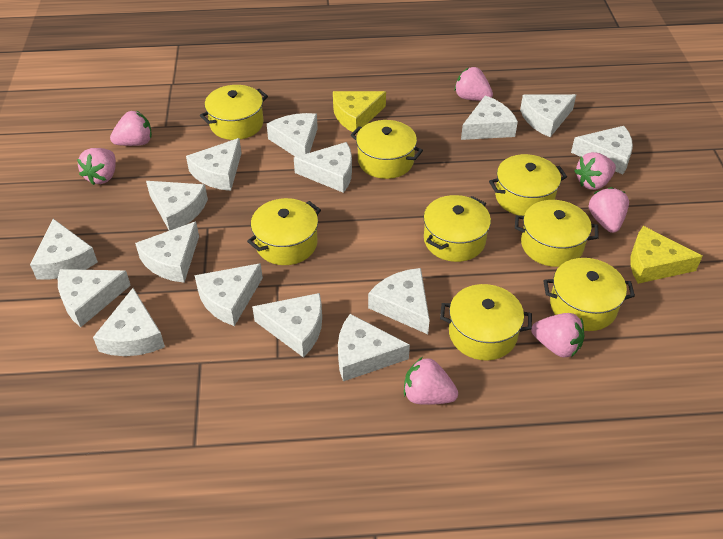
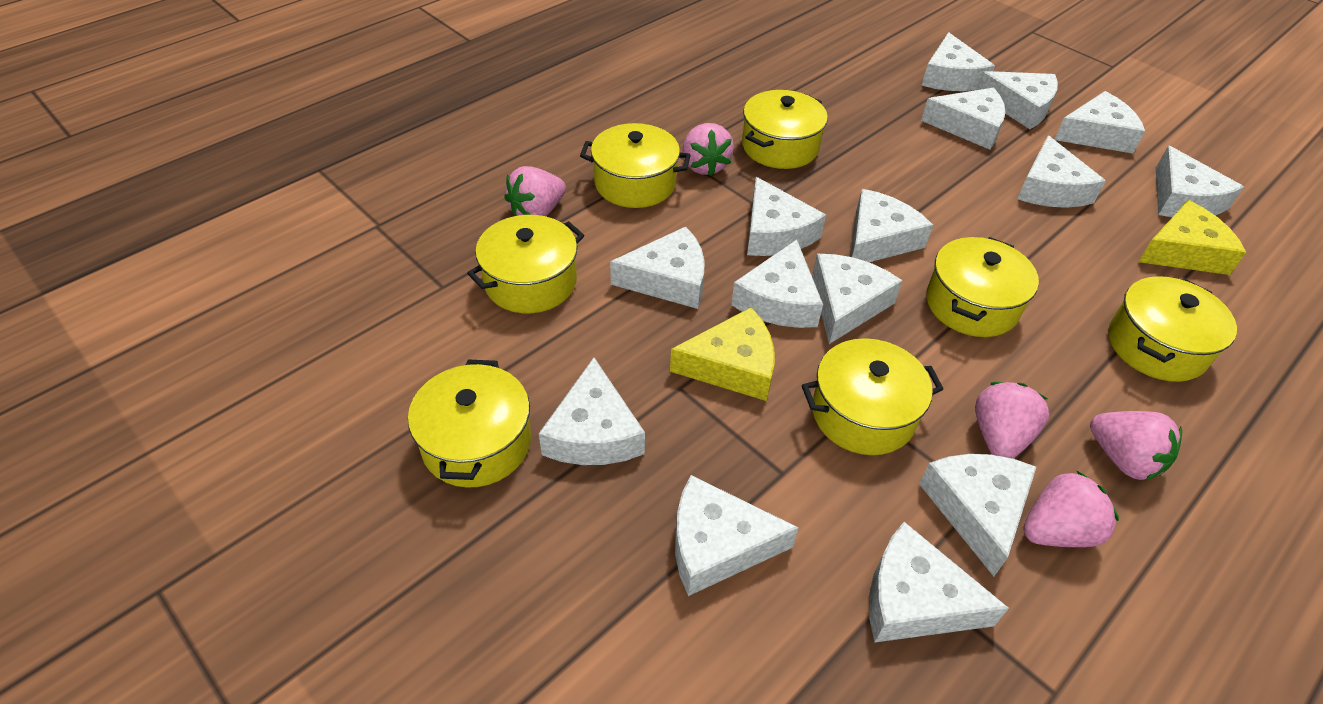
pink strawberry: [77,148,116,185] [110,111,152,146] [404,357,458,405] [454,67,493,101] [531,313,584,358] [575,152,616,190] [588,187,629,233] = 7 -> [504,166,566,216] [682,123,734,176] [975,382,1049,459] [1023,470,1119,547] [1090,411,1182,481] = 5
yellow pot: [200,85,268,140] [247,198,321,265] [351,120,423,179] [424,195,491,262] [440,284,532,360] [489,154,567,216] [515,200,599,267] [544,258,635,331] = 8 -> [408,360,531,488] [467,215,584,313] [580,123,691,208] [742,90,828,169] [802,338,943,455] [926,237,1039,337] [1108,276,1237,382] = 7

